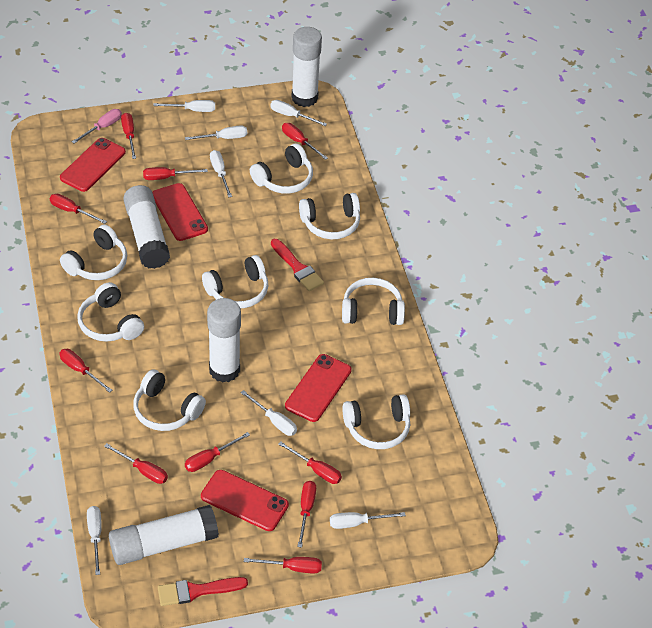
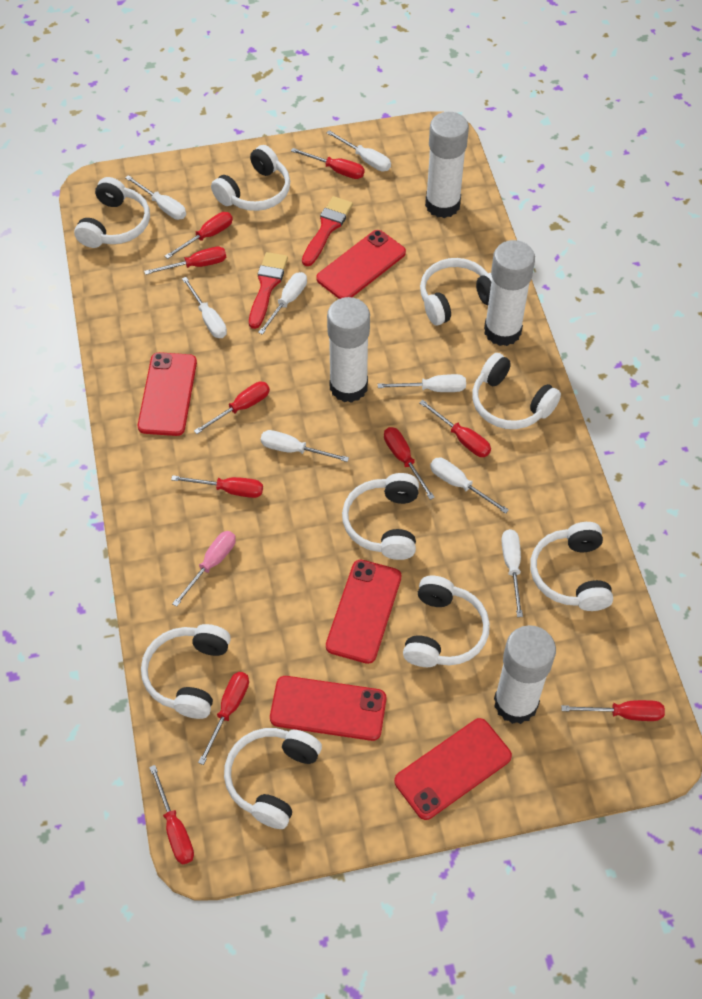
red phone: [60,138,126,192] [152,183,208,241] [201,470,289,531] [285,354,352,422] = 4 -> [138,352,197,436] [270,676,386,741] [316,230,406,299] [326,560,401,664] [394,718,512,820] = 5
white headphones: [60,224,127,280] [77,282,144,342] [133,369,206,431] [202,255,268,308] [250,143,313,194] [299,193,360,239] [342,278,405,325] [342,394,410,449] = 8 -> [74,177,150,248] [141,624,231,719] [211,145,290,211] [224,728,322,829] [342,473,419,560] [403,576,490,667] [420,258,492,326] [472,353,561,429] [530,522,613,611] = 9
white screwdriver: [87,506,102,575] [153,100,215,112] [185,126,247,140] [210,150,232,197] [240,390,297,436] [270,100,327,126] [330,512,406,529] = 7 -> [125,175,186,220] [182,277,227,338] [258,272,307,335] [261,430,349,462] [327,130,391,171] [378,374,466,392] [430,457,509,514] [501,529,523,617] = 8

